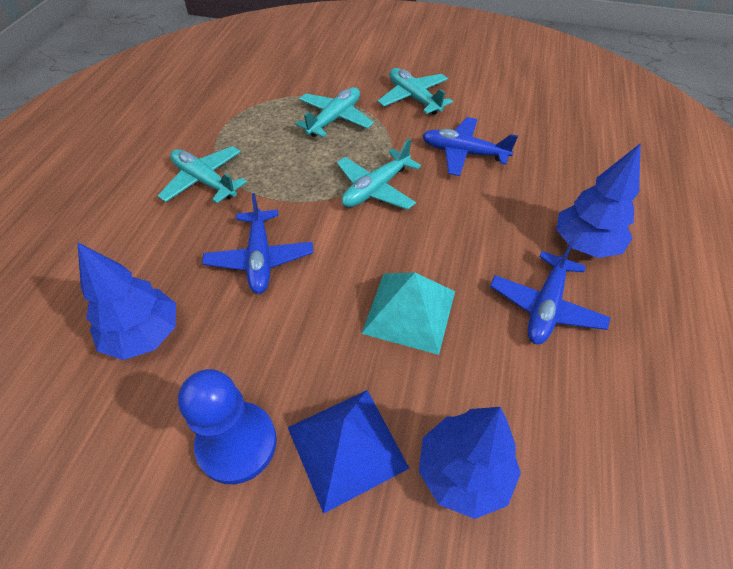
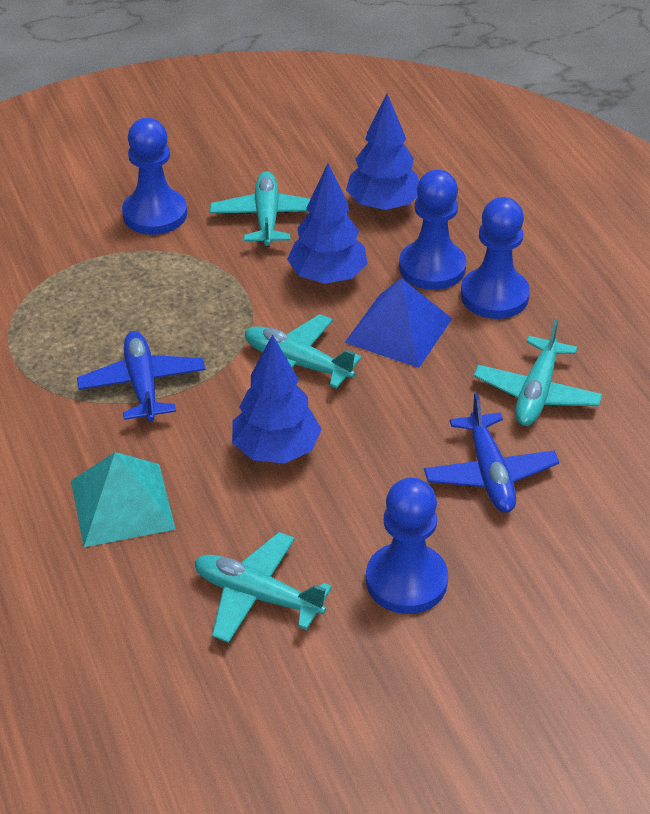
blue pawn: [178,369,277,484] = 1 -> [122,118,187,235] [366,478,448,614] [399,170,466,290] [461,197,530,319] = 4
blue plane: [202,193,313,294] [422,117,518,176] [490,240,611,344] = 3 -> [77,331,205,422] [424,393,559,513] = 2

